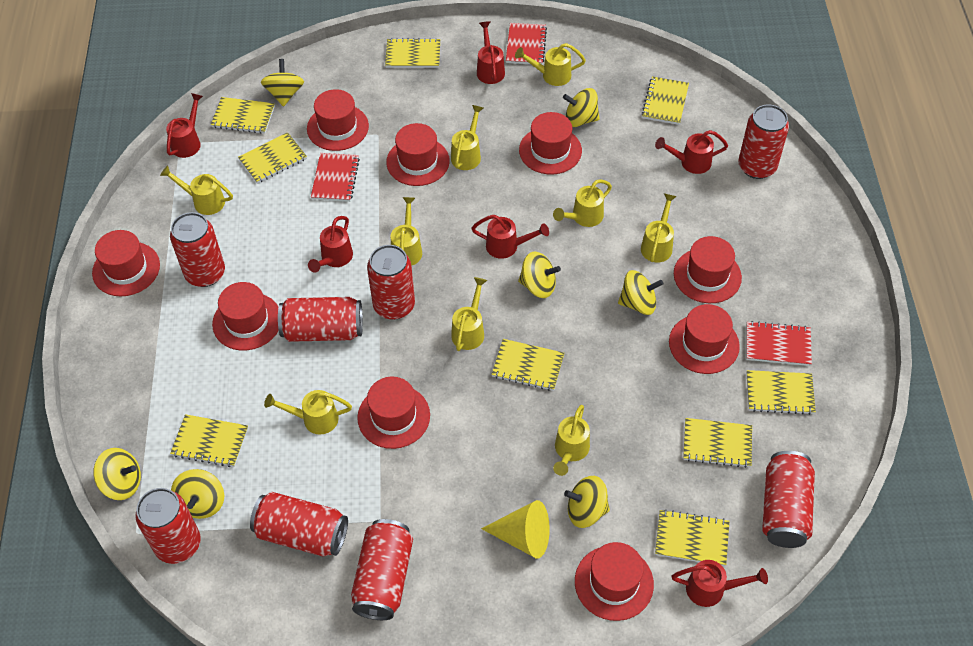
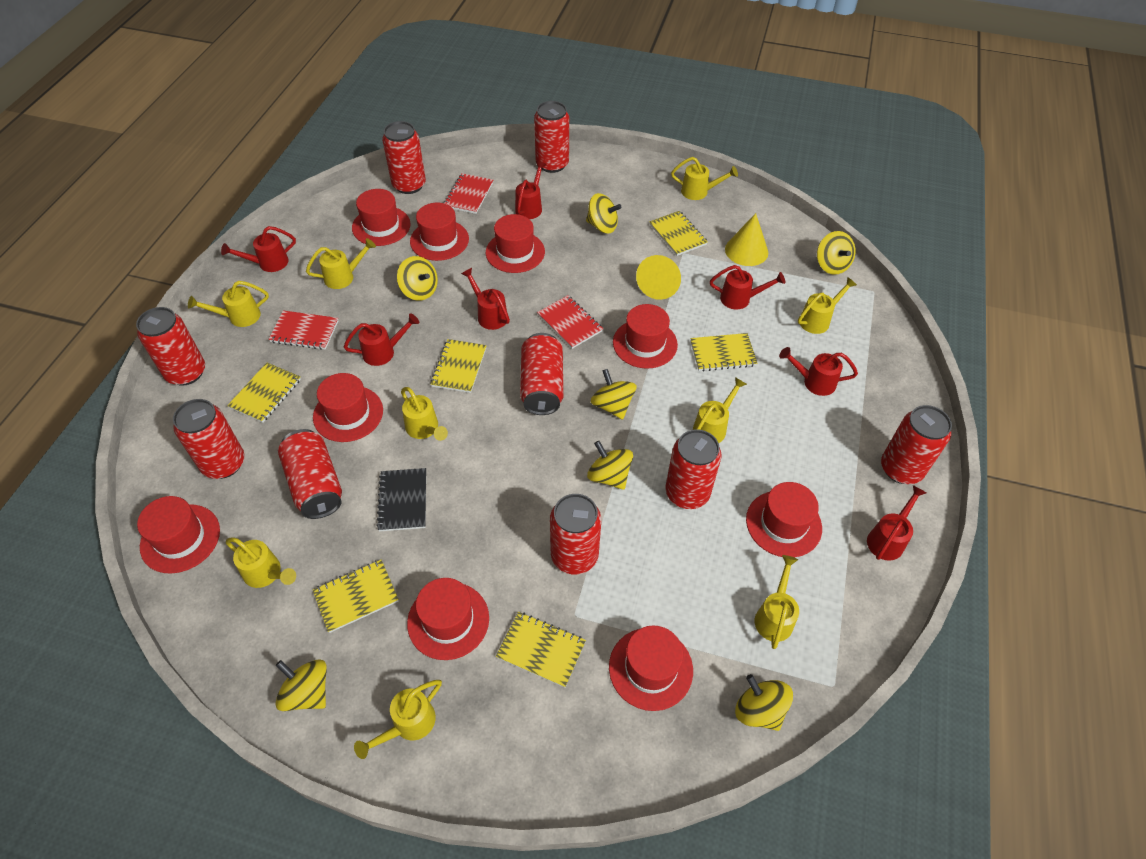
black notebook: none = 0 -> [376,468,426,531] = 1
red can: [135,488,201,564] [170,212,225,287] [250,492,348,556] [278,297,363,342] [351,519,413,620] [367,245,415,320] [738,105,789,179] [762,451,815,548] = 8 -> [136,307,205,386] [173,399,244,479] [278,429,342,519] [382,121,426,194] [520,333,563,415] [534,101,569,173] [550,494,601,574] [666,429,721,509] [881,405,952,484] = 9
red watering can: [166,93,203,158] [308,216,353,273] [471,215,549,259] [477,21,505,84] [655,130,728,174] [672,560,768,607] = 6 -> [221,226,296,272] [344,313,419,366] [461,268,510,330] [515,161,547,219] [710,265,785,309] [779,347,858,396] [867,485,927,561] = 7
yellow cone: [481,500,550,559] = 1 -> [636,255,681,300] [725,213,768,266] = 2
yellow notebook: [170,414,248,467] [211,97,275,134] [238,132,307,184] [385,38,440,68] [491,339,564,391] [642,76,689,125] [655,509,730,566] [683,418,752,468] [747,370,816,415] = 9 -> [227,363,301,423] [313,560,399,633] [431,339,487,393] [496,612,586,688] [649,211,708,256] [690,333,757,371] = 6

